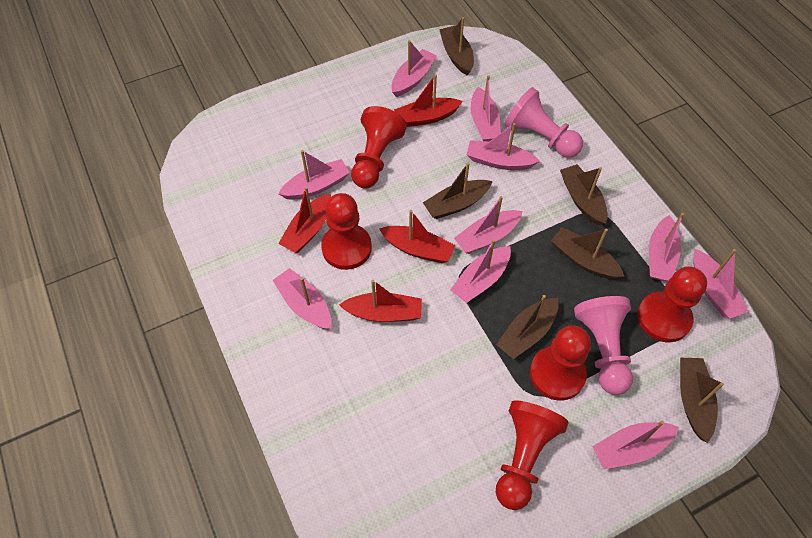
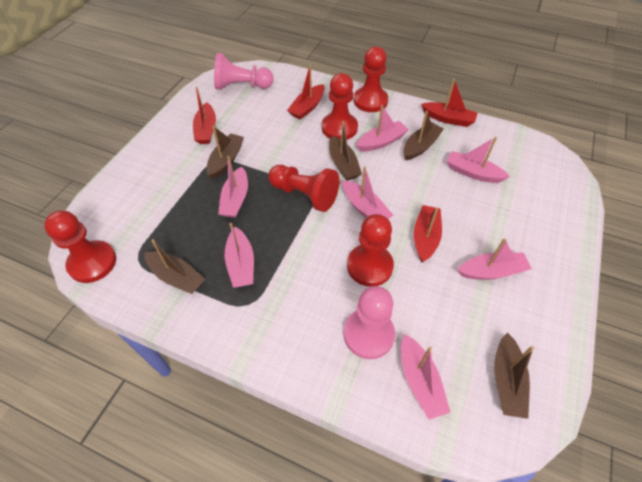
brown boat: [423,163,493,219] [439,17,474,76] [496,295,559,359] [551,227,625,279] [560,164,608,225] [680,358,724,443] = 6 -> [144,239,205,294] [206,126,244,179] [329,121,362,181] [403,111,444,160] [494,333,534,419] = 5
pink boat: [273,268,331,330] [278,150,350,200] [391,40,437,97] [450,239,511,303] [454,196,523,254] [467,123,540,170] [471,75,501,142] [592,421,679,469] [649,213,684,281] [693,249,749,319] = 10 -> [218,156,248,218] [225,223,254,288] [343,167,393,219] [356,105,409,151] [401,334,451,419] [447,137,510,183] [458,238,532,280] = 7

